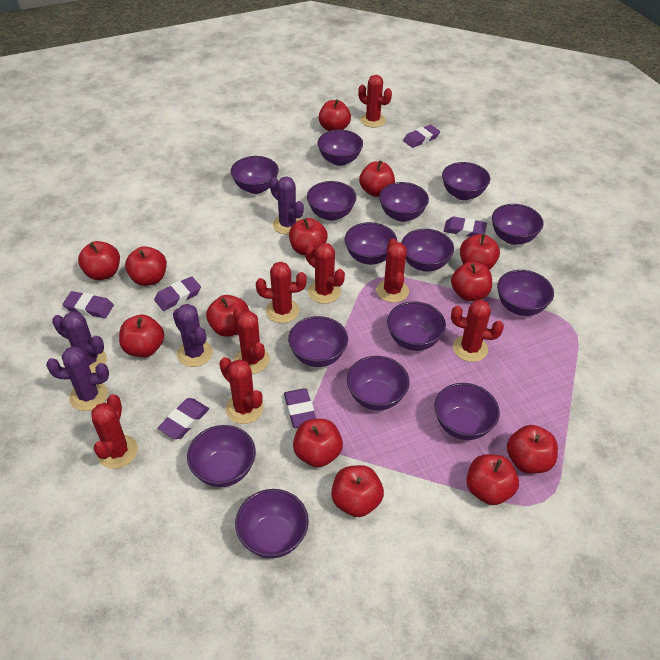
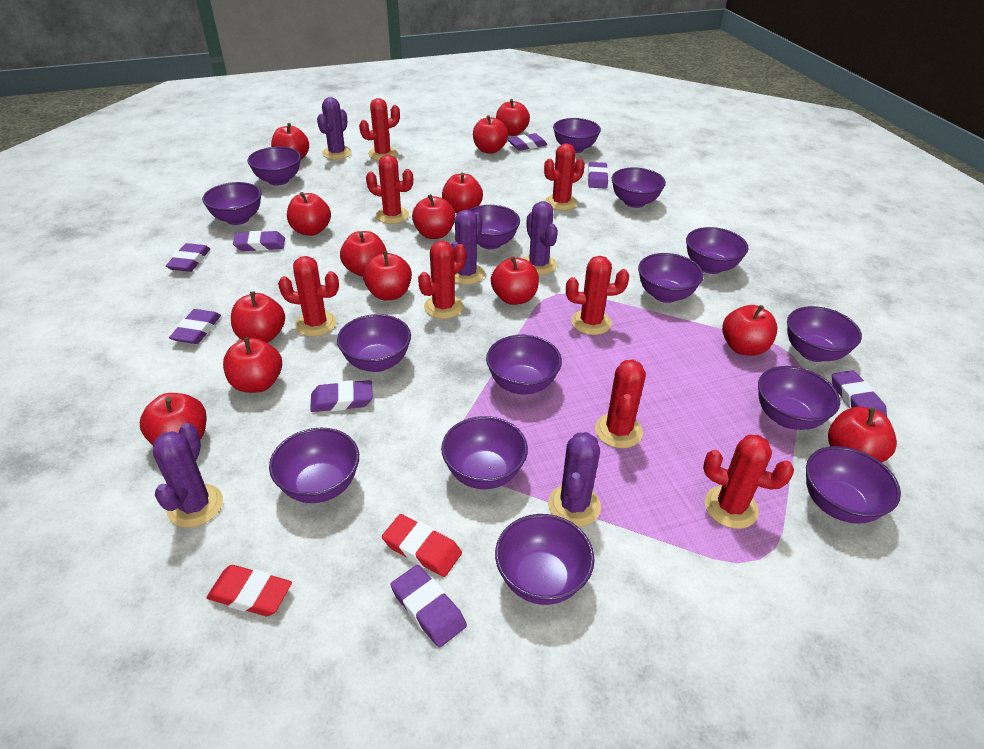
purple cactus: [46,346,109,411] [52,312,107,373] [173,304,213,367] [270,176,304,235] = 4 -> [153,423,223,528] [317,97,352,160] [451,210,485,285] [523,201,558,275] [548,432,601,527] = 5
purple eraser: [62,291,114,318] [154,276,201,311] [158,398,209,439] [284,388,316,428] [403,125,440,148] [444,217,487,237] = 6 -> [166,243,210,272] [169,309,221,344] [233,231,285,251] [310,380,373,412] [390,565,467,648] [508,133,547,151] [588,162,608,189] [832,370,887,417] = 8
red apple: [78,241,120,280] [119,315,164,357] [125,246,167,286] [206,295,249,337] [289,218,328,255] [293,419,343,467] [319,99,351,131] [331,465,384,517] [359,160,395,197] [451,261,492,301] [460,234,500,270] [466,454,519,505] [507,425,558,474] = 13 -> [140,393,206,445] [223,337,282,393] [231,292,285,343] [271,123,309,160] [287,192,331,236] [340,231,386,277] [363,251,412,301] [412,194,455,239] [442,173,483,213] [473,115,508,154] [491,256,539,305] [496,99,530,136] [722,305,777,356] [828,407,897,463] = 14
red eraser: none = 0 -> [206,565,292,616] [382,514,462,577] = 2

